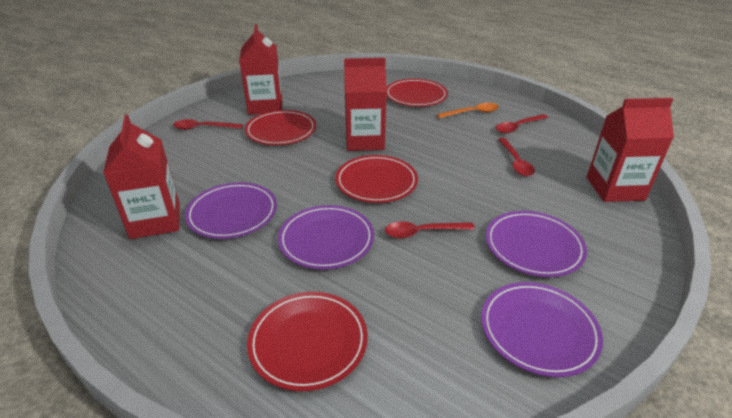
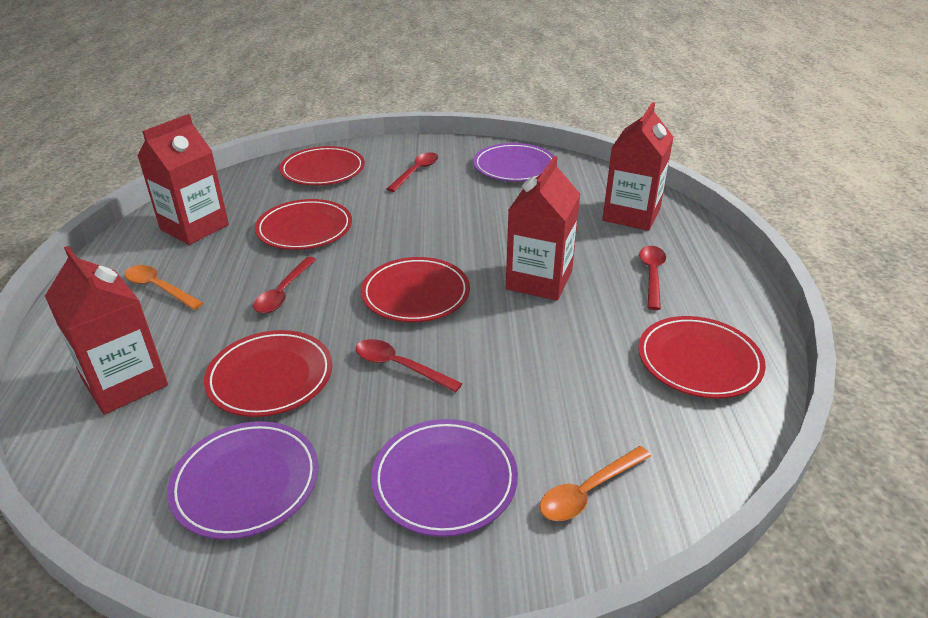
orange spoon: [437,103,499,118] = 1 -> [125,265,203,310] [540,446,651,521] = 2
purple plate: [185,182,277,239] [278,205,374,270] [481,282,603,377] [486,211,587,277] = 4 -> [167,421,319,540] [371,419,518,537] [473,143,554,182] = 3
red plate: [245,110,316,145] [247,292,368,391] [335,155,418,203] [386,79,448,107] = 4 -> [204,330,333,417] [255,199,352,250] [280,146,365,186] [361,257,470,322] [638,316,766,399] = 5

